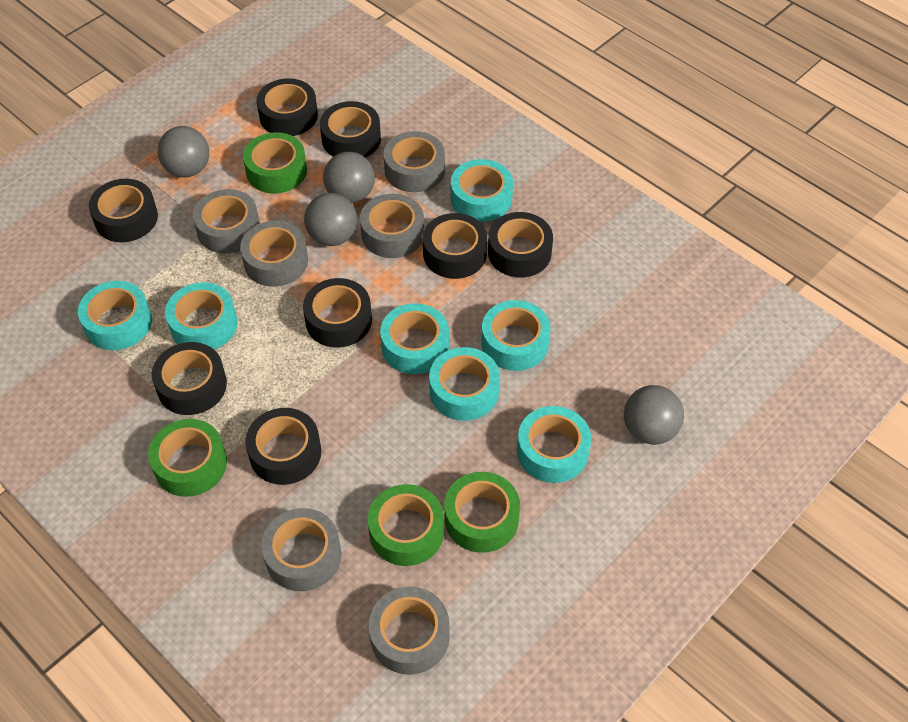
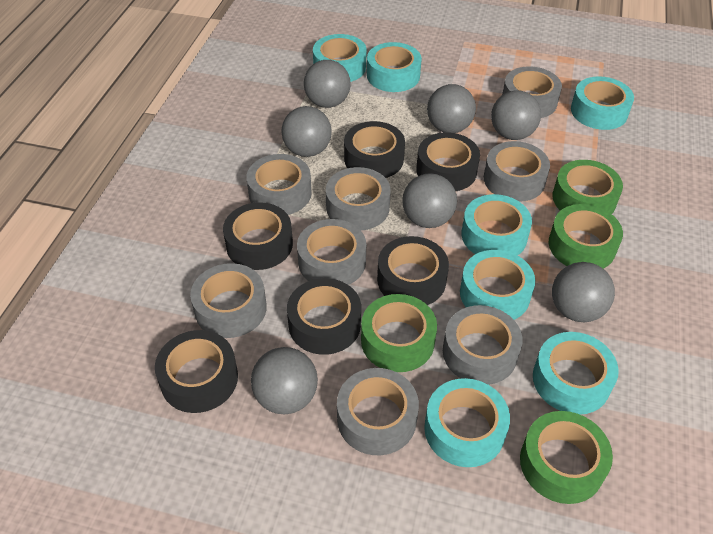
black tape: [89,179,158,242] [152,342,227,415] [245,408,321,485] [256,78,318,136] [303,278,372,348] [320,101,381,158] [423,213,487,279] [488,212,553,277] = 8 -> [155,330,238,413] [223,202,293,270] [287,278,361,355] [344,121,405,178] [377,236,449,305] [416,132,480,191] = 6
grey ball: [158,126,209,177] [304,193,357,246] [323,152,375,204] [624,385,684,445] = 4 -> [251,347,318,414] [281,106,332,157] [304,60,351,108] [402,173,457,228] [427,84,476,133] [491,90,541,140] [552,262,615,322] = 7
grey tape: [193,189,260,254] [240,221,308,287] [261,508,341,591] [360,194,424,258] [369,586,450,675] [383,131,445,192] = 6 -> [190,263,267,338] [246,154,312,215] [297,219,366,285] [326,167,391,231] [337,368,419,455] [443,305,522,385] [484,141,550,202] [502,66,562,118] = 8

